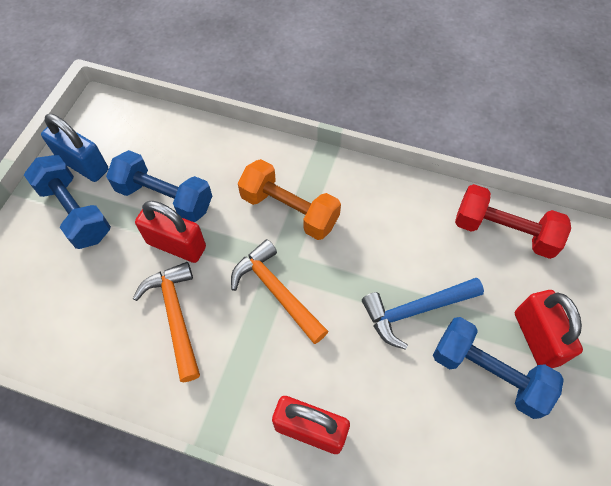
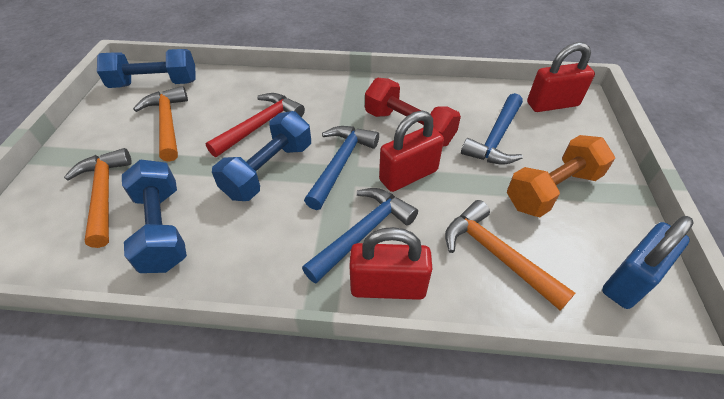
blue hammer: [362,278,484,350] = 1 -> [302,188,418,283] [304,126,379,210] [461,93,523,165] = 3
orange hammer: [133,262,200,382] [231,239,328,344] = 2 -> [64,148,132,248] [133,86,188,162] [445,200,575,311] = 3
red hammer: none = 0 -> [206,93,305,157] = 1

